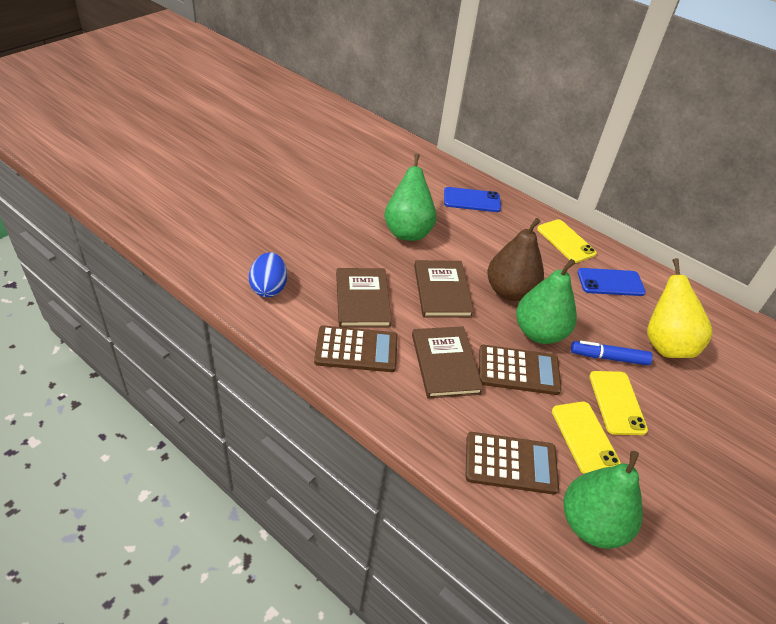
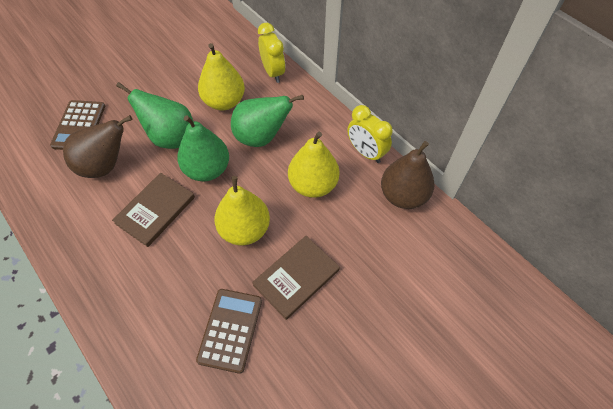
blue egg: [249,252,287,297] = 1 -> none = 0
blue marker: [571,341,653,366] = 1 -> none = 0
blue phone: [444,187,501,212] [577,268,646,296] = 2 -> none = 0
brown book: [336,268,392,328] [412,326,483,399] [414,260,474,318] = 3 -> [112,173,195,247] [252,236,340,320] = 2
brown calculator: [314,326,398,372] [466,432,559,495] [479,345,562,395] = 3 -> [50,100,105,150] [196,289,262,374] = 2
brown pear: [487,218,544,301] = 1 -> [63,115,132,178] [381,141,435,209] = 2
yellow clock: none = 0 -> [258,23,285,83] [348,105,393,163] = 2
yellow pear: [647,258,713,358] = 1 -> [198,43,245,110] [214,176,270,245] [288,132,340,198] = 3
yellow phone: [537,219,597,263] [552,402,621,474] [589,371,648,435] = 3 -> none = 0

